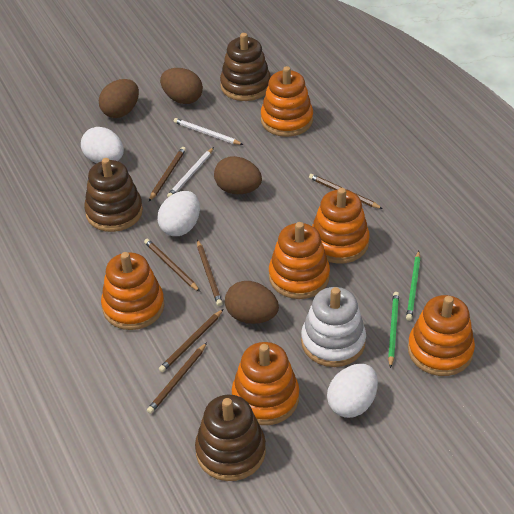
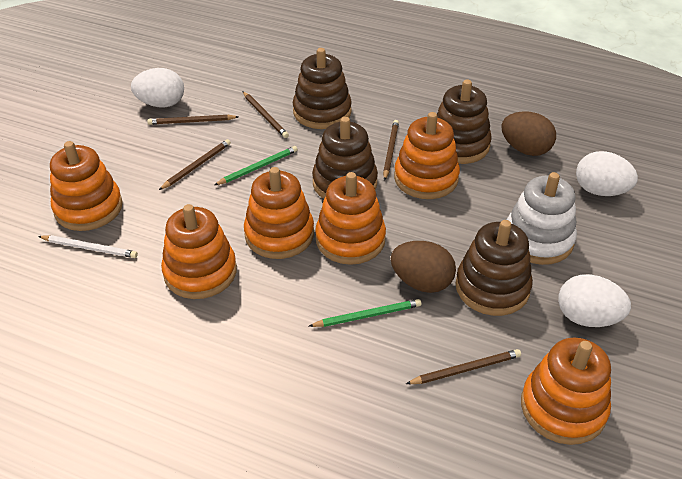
brown egg: [99,79,139,118] [160,68,203,104] [214,156,262,194] [225,281,279,324] = 4 -> [391,241,456,293] [501,111,556,156] = 2
brown pencil: [144,239,200,292] [147,343,207,414] [149,147,186,201] [159,309,223,372] [197,239,223,306] [309,174,383,209] = 6 -> [147,115,239,125] [159,139,231,190] [242,91,289,138] [383,120,399,180] [406,349,521,384] = 5
brown stacking toy: [84,158,143,232] [195,395,266,481] [220,33,271,101] = 3 -> [293,48,352,129] [312,117,378,199] [437,80,492,164] [455,220,533,316] = 4
white pencil: [167,147,214,197] [174,118,243,145] = 2 -> [38,235,138,258] = 1

